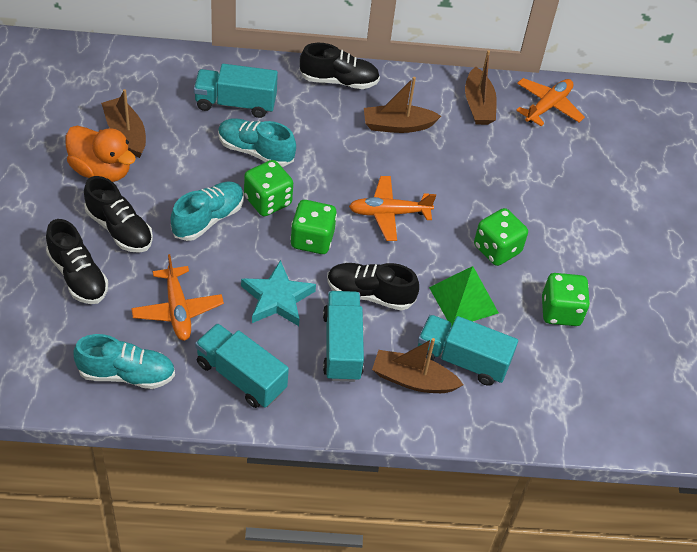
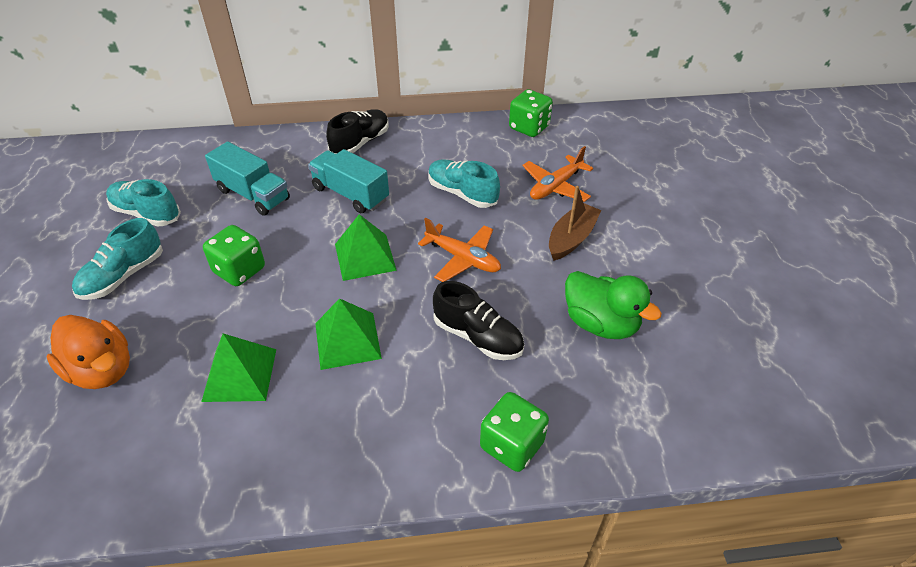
black shoe: [46,219,108,304] [84,176,153,253] [300,43,380,89] [327,263,419,310] = 4 -> [326,109,389,154] [433,281,524,360] = 2
brown boat: [101,89,146,158] [364,77,441,133] [372,338,463,393] [465,50,497,125] = 4 -> [549,186,602,260] = 1
green dice: [244,160,293,216] [290,200,337,254] [474,208,528,266] [542,273,590,326] = 4 -> [203,225,265,286] [480,392,549,472] [509,89,553,137] = 3
green duck: none = 0 -> [565,271,662,339] = 1
green pyramid: [429,266,499,327] = 1 -> [201,334,276,402] [315,299,382,370] [335,214,397,281] = 3
orange plane: [131,254,224,341] [349,176,436,241] [516,78,585,126] = 3 -> [418,218,501,282] [523,146,593,202] = 2
turquoise star: [241,260,316,326] = 1 -> none = 0
turquoise truck: [194,64,278,118] [195,323,289,408] [323,291,364,382] [418,315,518,386] = 4 -> [205,142,290,216] [308,149,389,213] = 2

